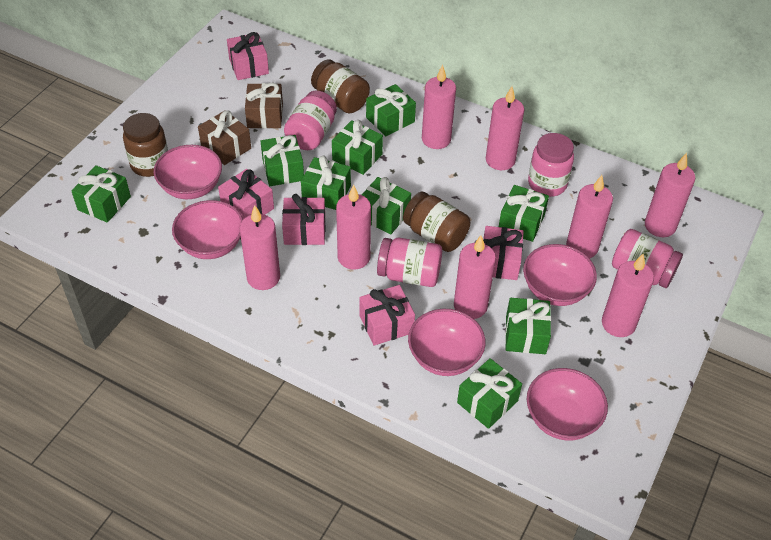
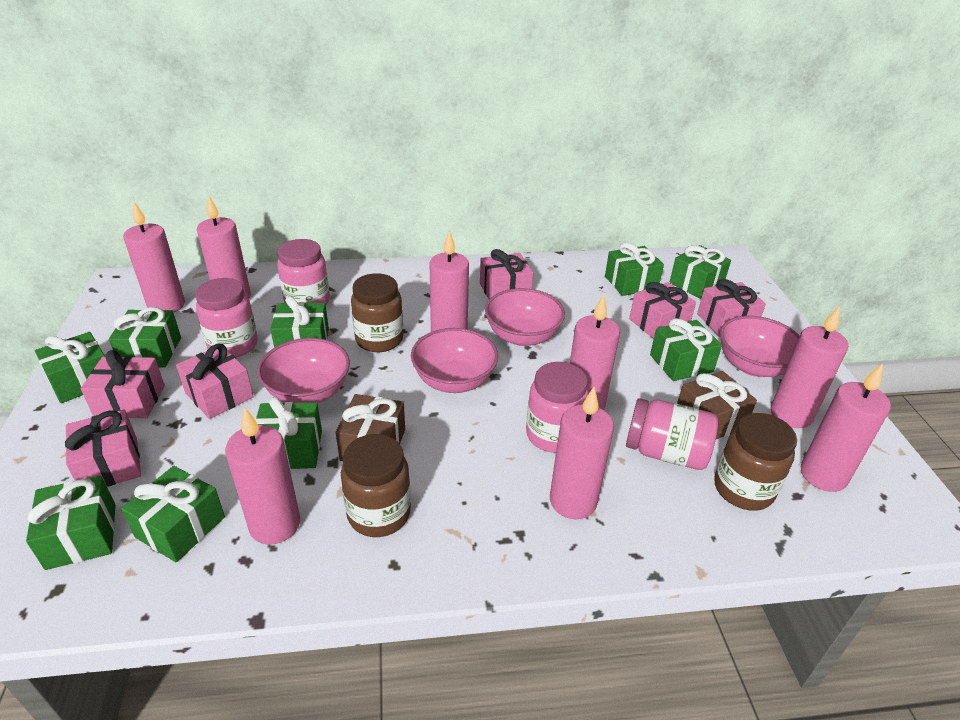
pink bowl: [154,145,222,199] [172,200,243,259] [408,309,486,376] [523,244,597,306] [527,368,608,440] = 5 -> [257,338,350,403] [411,328,498,393] [485,288,565,346] [720,316,800,377] = 4
pink gift: [218,169,274,220] [227,32,269,80] [282,194,326,245] [359,285,415,346] [483,226,524,280] = 5 -> [65,410,141,486] [81,350,165,418] [176,344,254,419] [480,249,533,299] [629,282,696,339] [697,279,766,337] = 6

